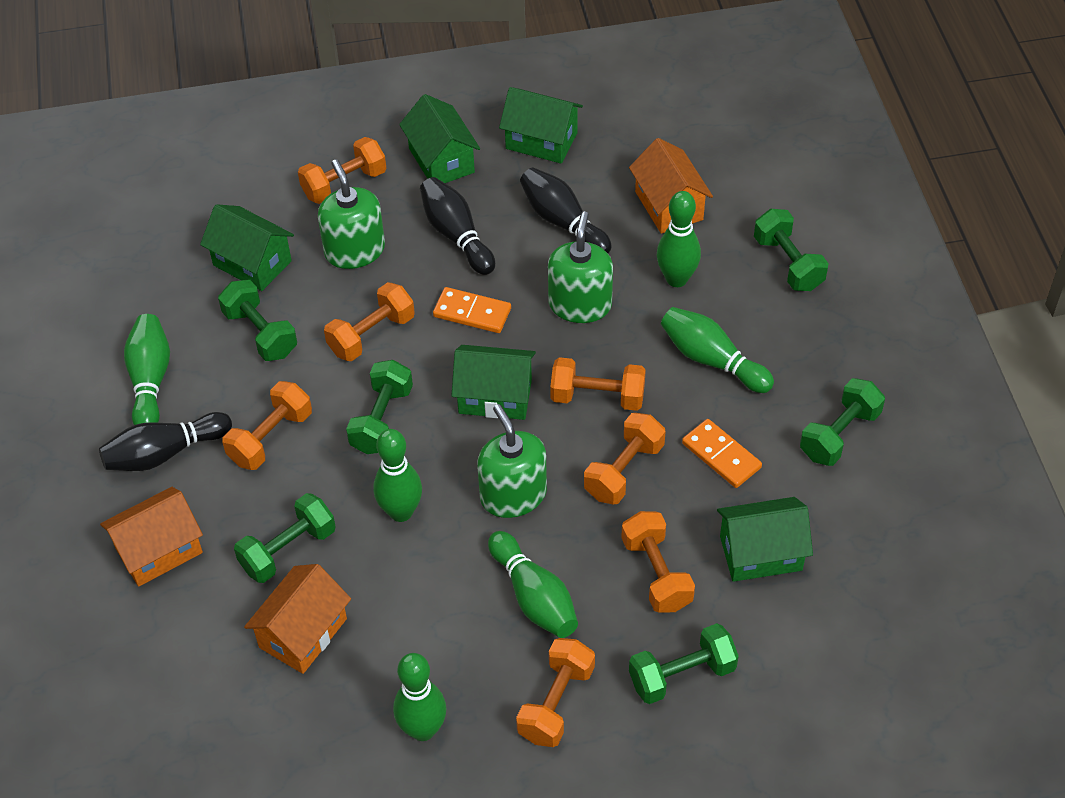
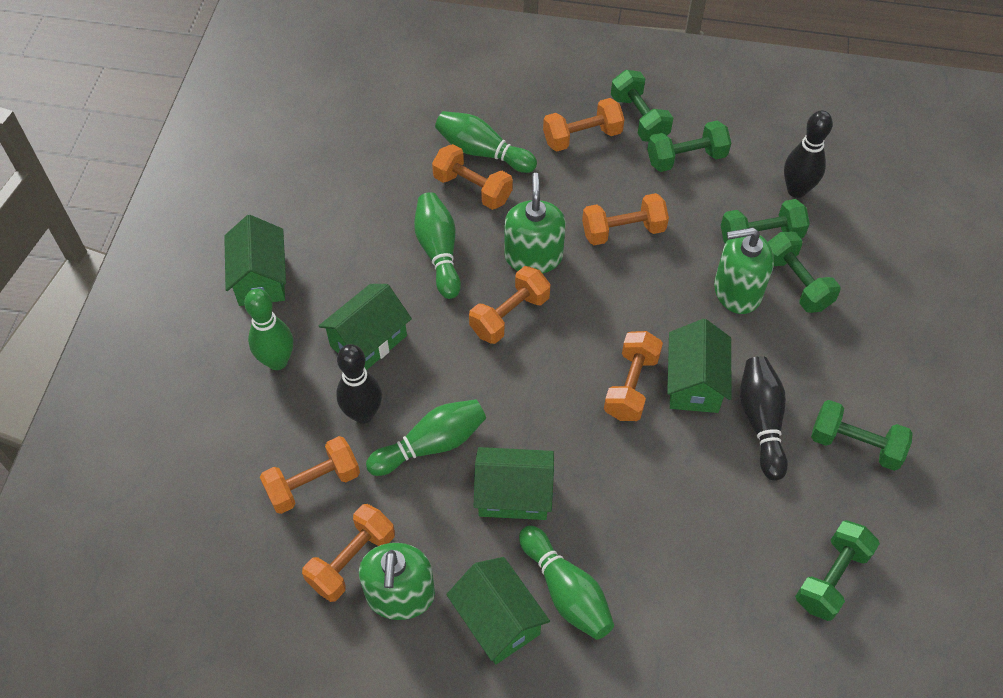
green bowling pin: [124,314,170,425] [373,429,422,522] [393,653,447,741] [488,531,578,638] [657,191,701,287] [661,307,774,393] = 6 -> [244,289,293,370] [366,399,486,476] [414,192,461,299] [435,111,537,173] [519,525,614,640] = 5
orange domino: [433,287,511,333] [682,419,762,488] = 2 -> none = 0
orange house: [100,487,203,587] [244,564,351,674] [629,138,713,234] = 3 -> none = 0

